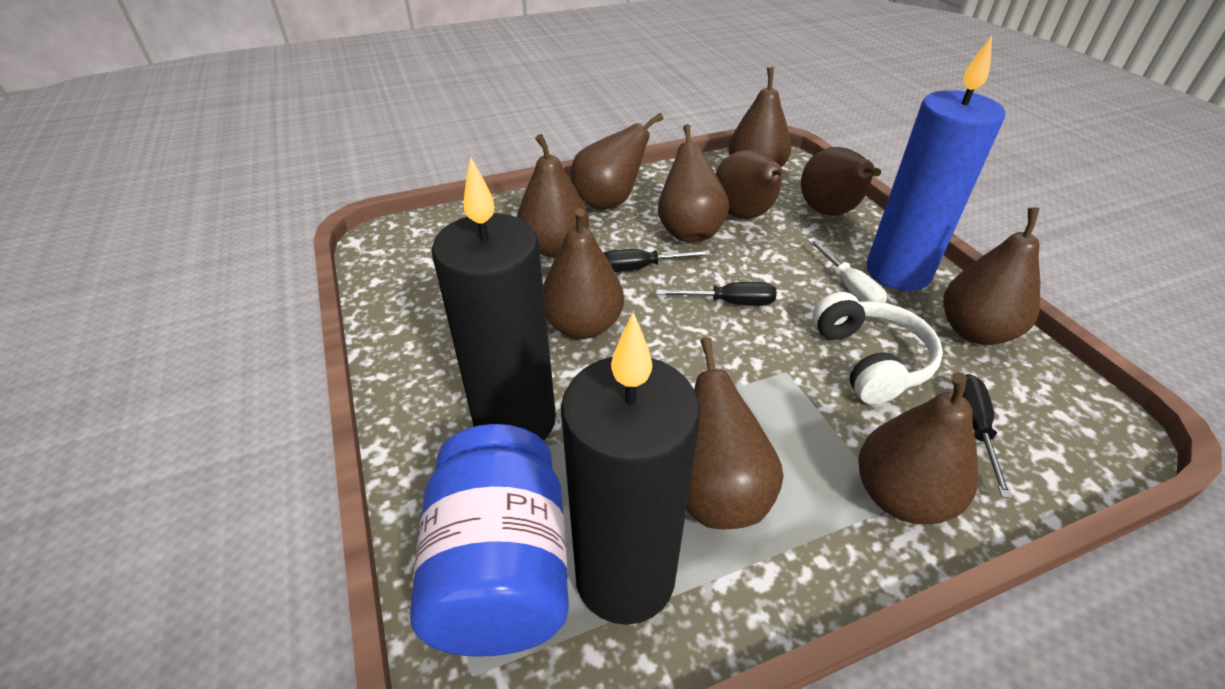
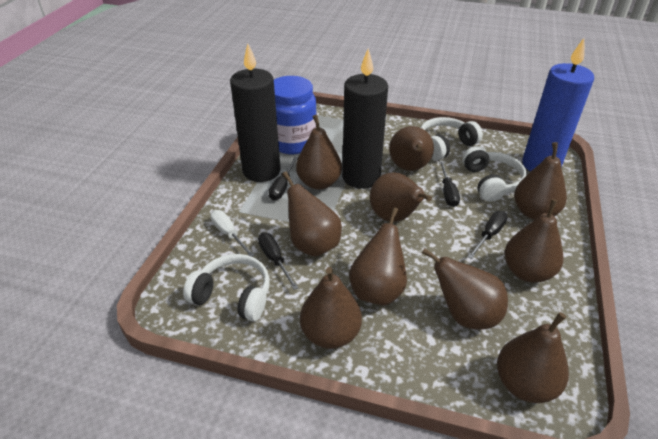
black screwdriver: [604,249,711,272] [656,282,777,305] [953,374,1012,498] = 3 -> [258,233,299,290] [269,156,298,200] [439,160,460,207] [468,211,508,259] = 4
white headphones: [812,292,943,404] = 1 -> [183,254,270,321] [421,117,483,160] [462,146,527,202] = 3

